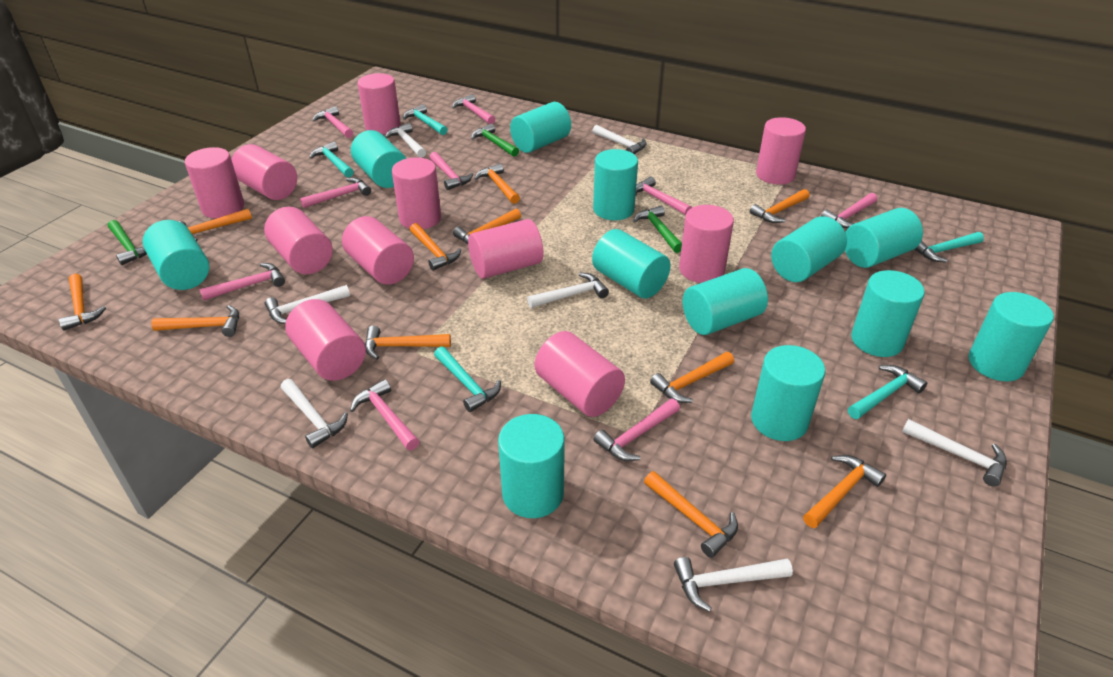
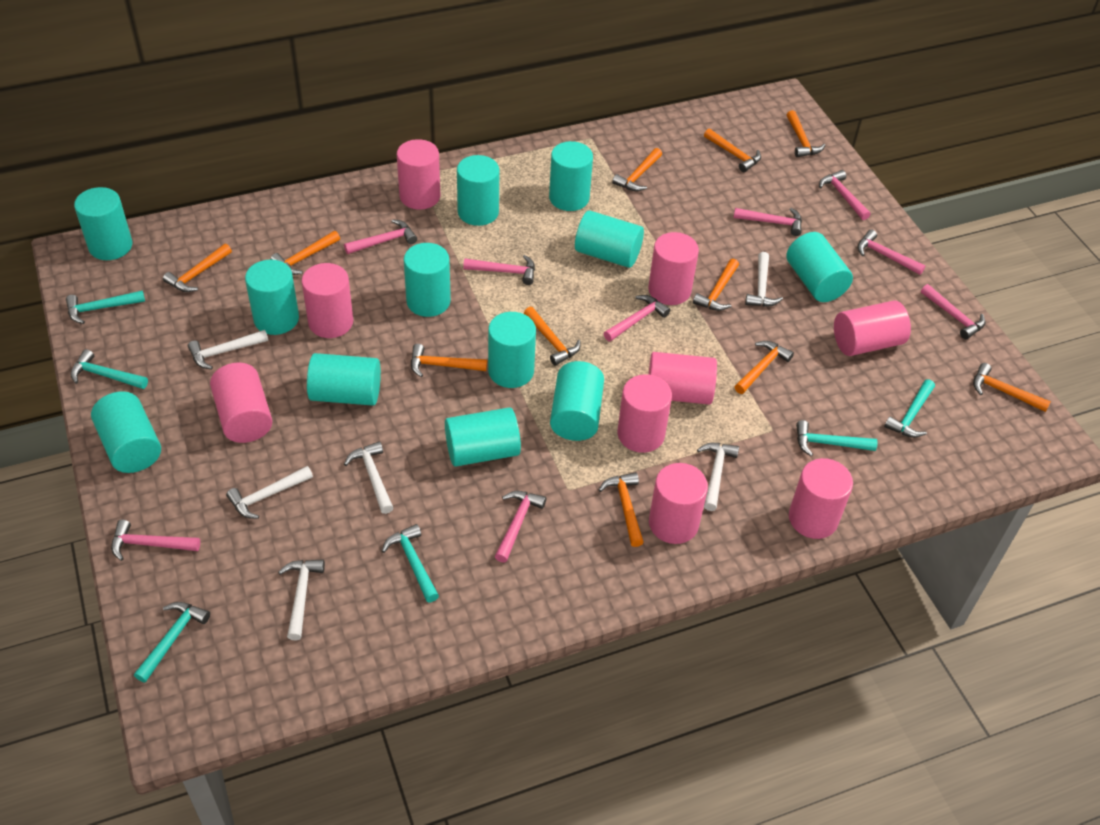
green hammer: [108,220,147,265] [471,123,519,157] [633,206,682,253] = 3 -> none = 0
pink cylinder: [185,147,244,218] [231,144,297,200] [264,207,333,274] [285,299,366,381] [342,216,414,285] [357,73,401,134] [392,157,441,229] [468,219,543,279] [535,331,625,417] [679,205,734,283] [756,117,806,184] = 11 -> [210,363,272,443] [302,263,353,338] [397,139,440,210] [618,374,672,453] [648,232,699,305] [648,352,717,405] [649,463,708,544] [789,458,853,539] [834,300,911,356] = 9
turquoise hammer: [309,142,354,178] [403,104,448,135] [434,346,501,412] [848,365,927,419] [914,232,984,263] = 5 -> [66,290,145,324] [70,349,148,389] [134,602,210,683] [382,524,439,602] [796,420,877,456] [884,379,935,438] = 6
white hammer: [265,285,350,324] [280,379,348,449] [385,123,426,158] [527,273,609,308] [592,125,647,154] [674,557,793,612] [902,419,1007,487] = 7 -> [188,330,268,370] [226,466,313,519] [278,559,325,640] [344,441,393,514] [697,443,739,511] [745,252,783,307] = 6

